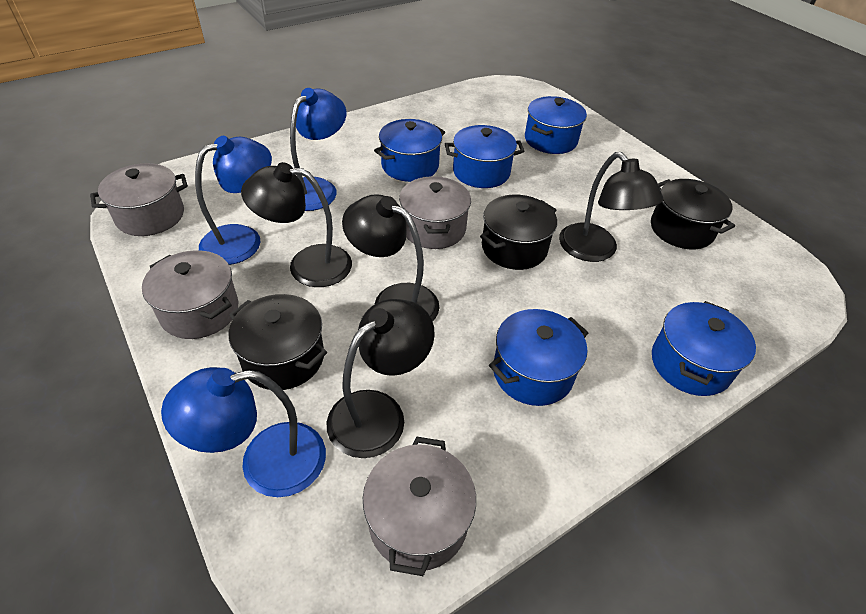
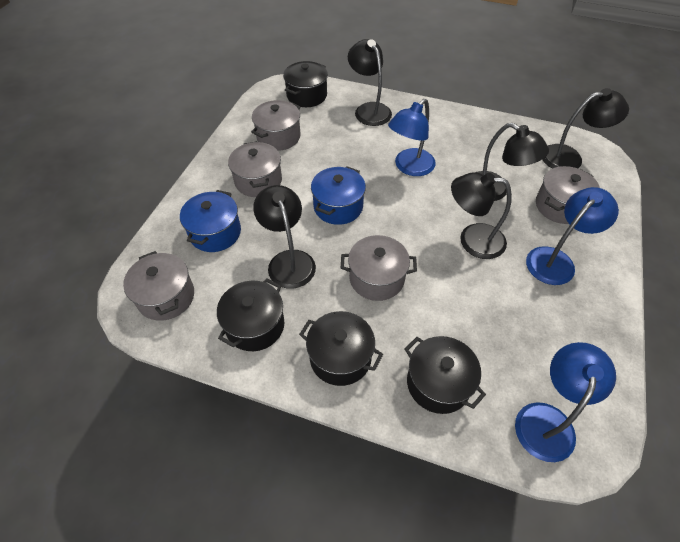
black lamp: [241,162,352,287] [327,299,435,458] [342,194,439,322] [559,152,663,262] = 4 -> [253,185,316,289] [348,39,392,126] [451,172,512,259] [476,123,549,201] [542,88,629,169] = 5
black pot: [229,294,327,390] [480,195,557,270] [651,179,735,249] = 3 -> [217,278,284,351] [283,61,328,107] [299,311,383,386] [405,336,486,414] = 4
blue pot: [374,119,445,182] [445,125,525,188] [489,309,588,406] [525,96,587,154] [652,301,756,396] = 5 -> [180,190,241,252] [311,166,366,225] = 2
grey pot: [90,163,188,236] [142,250,238,339] [363,436,476,576] [399,176,471,249] = 4 -> [123,251,194,321] [228,141,282,197] [251,100,301,151] [341,235,417,301] [536,166,600,224] = 5

